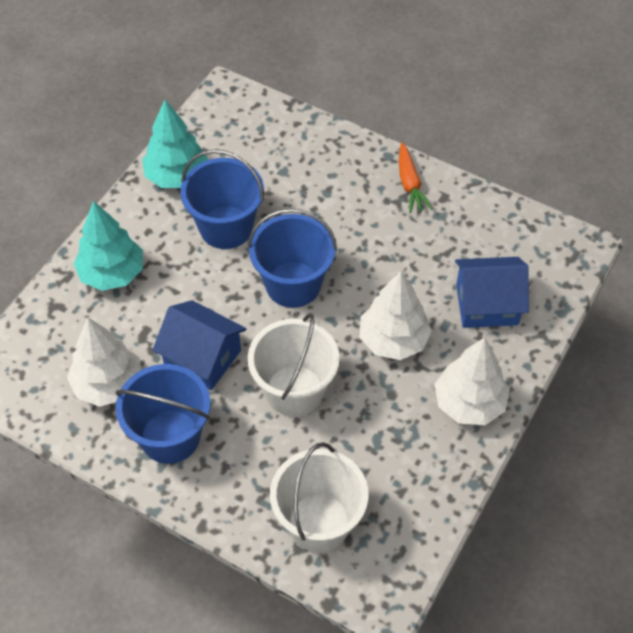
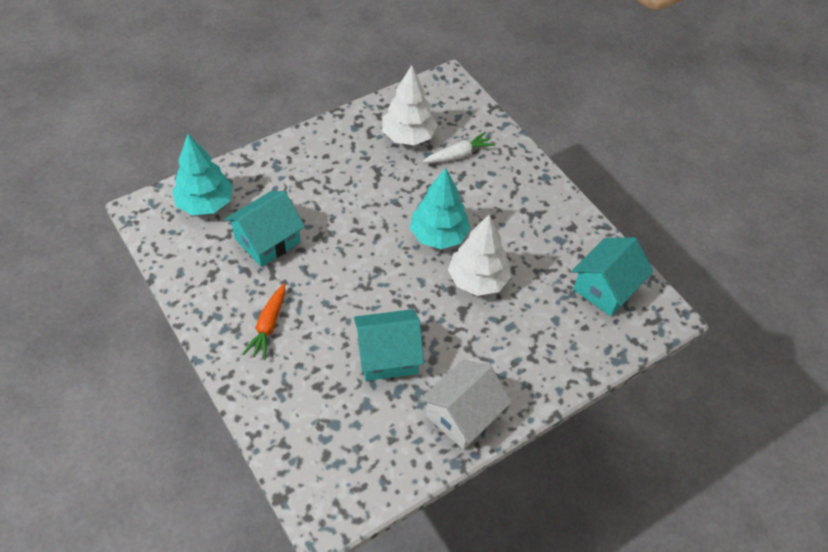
blue bucket: [115,364,210,464] [180,149,264,249] [248,208,337,308] = 3 -> none = 0
blue house: [153,300,246,390] [455,257,529,328] = 2 -> none = 0
turquoise house: none = 0 -> [225,191,305,267] [354,309,424,381] [572,237,654,316] = 3
white bucket: [248,313,340,417] [270,442,368,552] = 2 -> none = 0
white carrot: none = 0 -> [423,132,495,163] = 1
white house: none = 0 -> [420,360,512,450] = 1
white tree: [67,318,141,407] [360,271,432,360] [434,337,510,425] = 3 -> [382,65,438,145] [448,215,511,296] = 2

